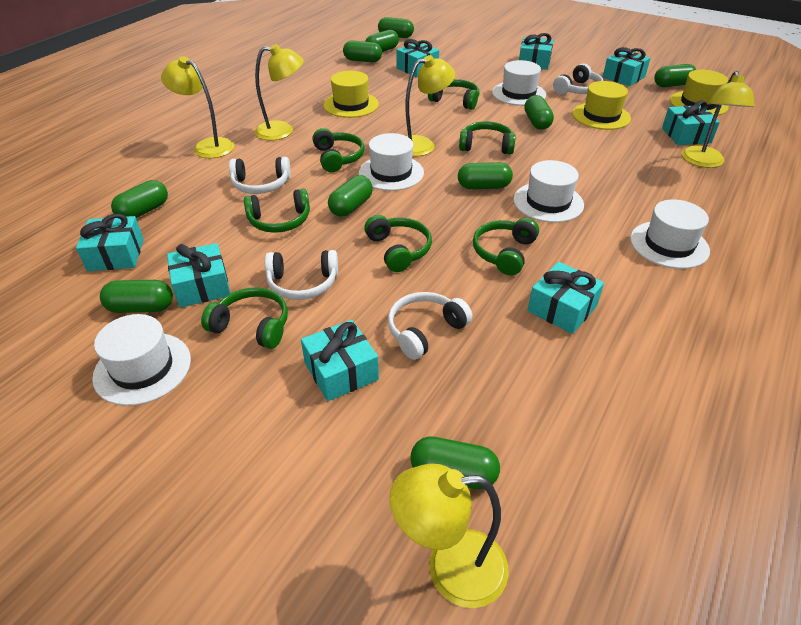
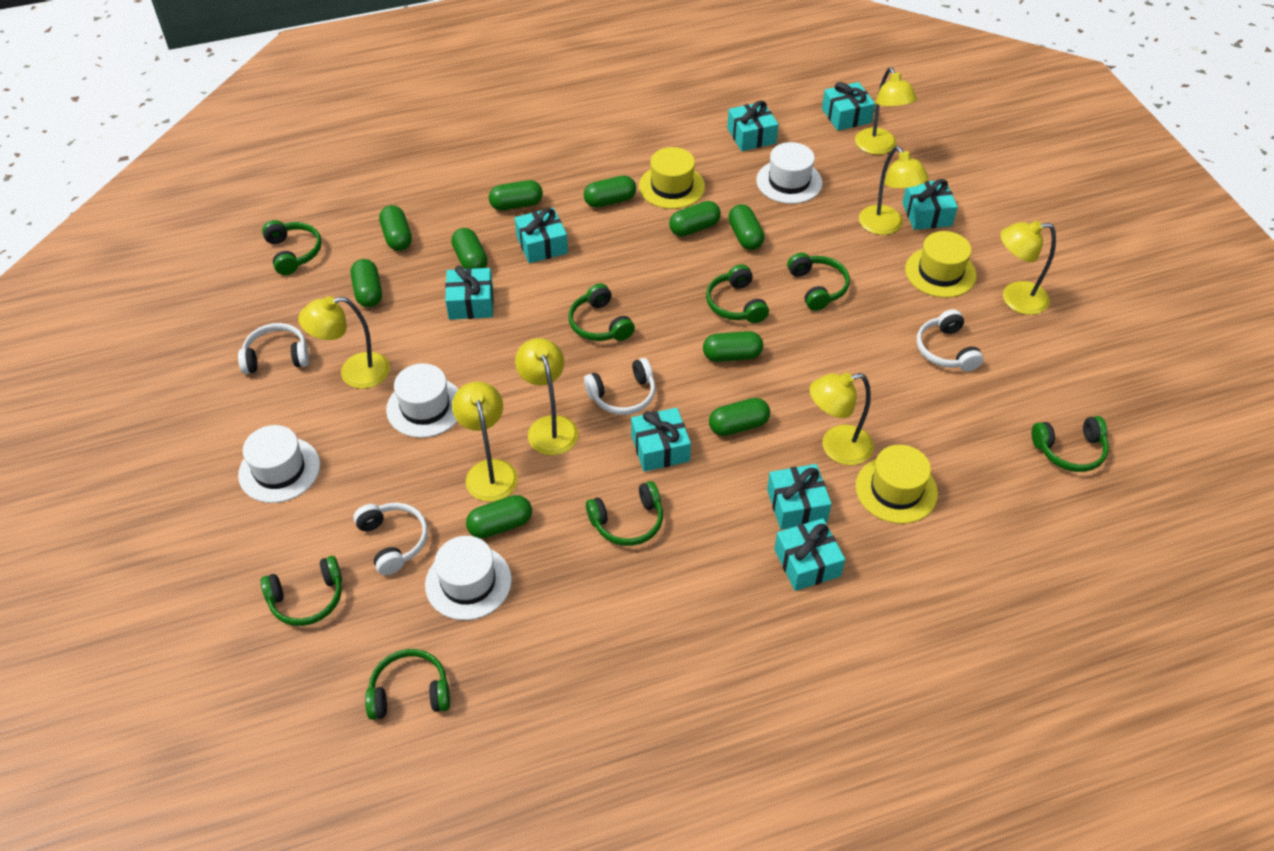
green headphones: [201,287,288,349] [244,189,310,233] [312,128,365,172] [364,215,432,272] [428,79,479,110] [459,121,516,155] [473,218,539,275] = 7 -> [260,556,342,626] [262,220,322,275] [365,649,450,720] [568,283,635,341] [586,481,663,546] [706,264,769,323] [787,253,850,311] [1032,416,1109,472] = 8
white hat: [92,314,191,406] [359,133,424,191] [492,60,546,106] [513,160,584,223] [630,199,710,269] = 5 -> [238,425,320,503] [386,363,459,438] [425,536,512,620] [756,142,822,204] = 4
yellow lamp: [161,56,234,158] [254,44,304,141] [390,464,509,608] [405,55,455,156] [682,71,755,168] = 5 -> [298,296,390,389] [452,381,518,502] [515,338,578,455] [810,372,874,465] [855,67,917,155] [859,146,929,235] [1000,221,1056,315] = 7

